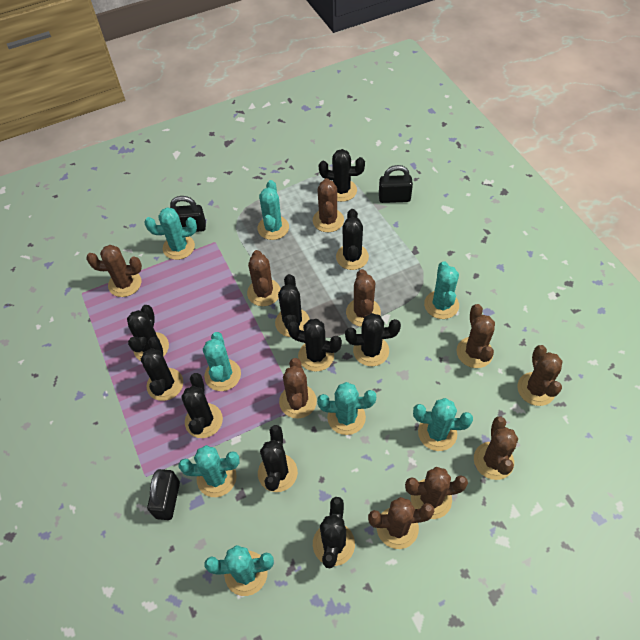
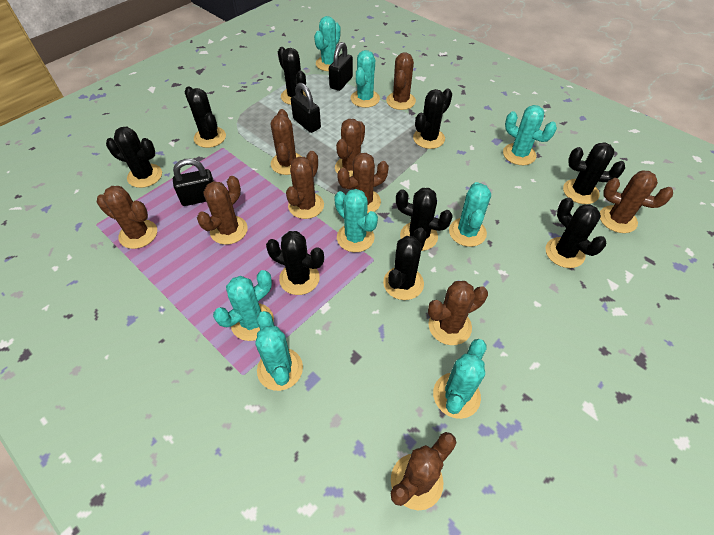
black cactus: [127,305,169,361] [141,337,183,401] [181,373,223,438] [258,425,298,492] [275,274,310,337] [287,319,342,372] [313,497,355,569] [319,149,365,202] [336,209,369,270] [345,313,401,366] = 10 -> [106,127,162,188] [185,86,226,148] [266,231,324,295] [278,47,306,105] [383,228,427,300] [396,188,453,251] [413,88,452,149] [545,197,606,268] [563,142,625,204] = 9

